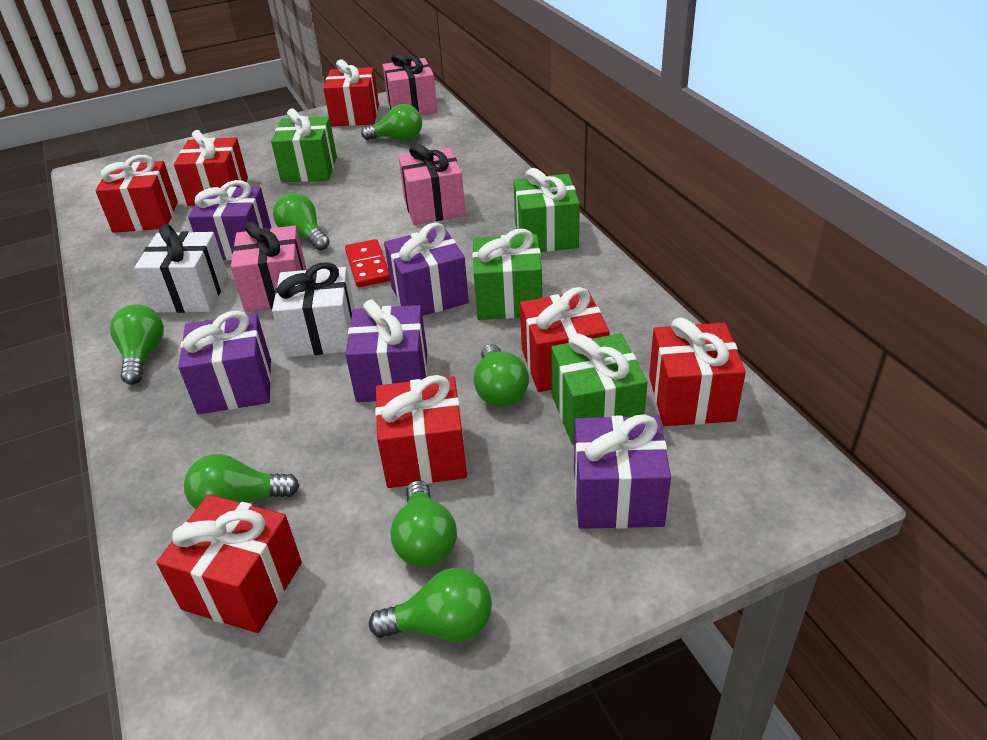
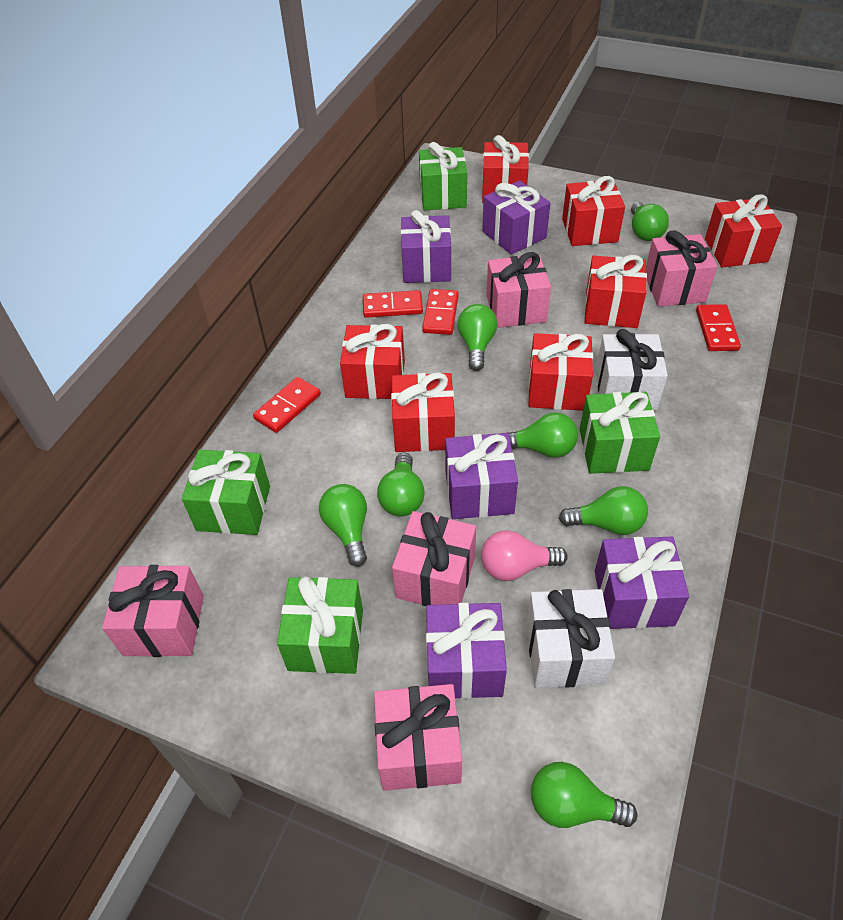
pink gift: [231,221,307,312] [383,52,438,116] [398,144,465,225] = 3 -> [102,565,204,657] [374,684,462,791] [392,511,476,606] [486,252,551,328] [646,230,717,307] = 5
pink light bulb: none = 0 -> [481,530,568,581] = 1
red domino: [345,239,390,287] = 1 -> [253,377,321,433] [363,290,423,318] [422,289,459,335] [696,304,741,351] = 4

